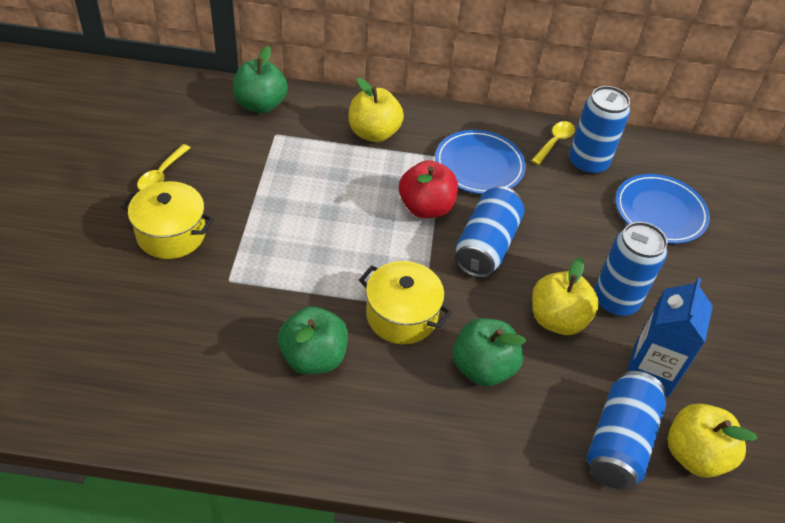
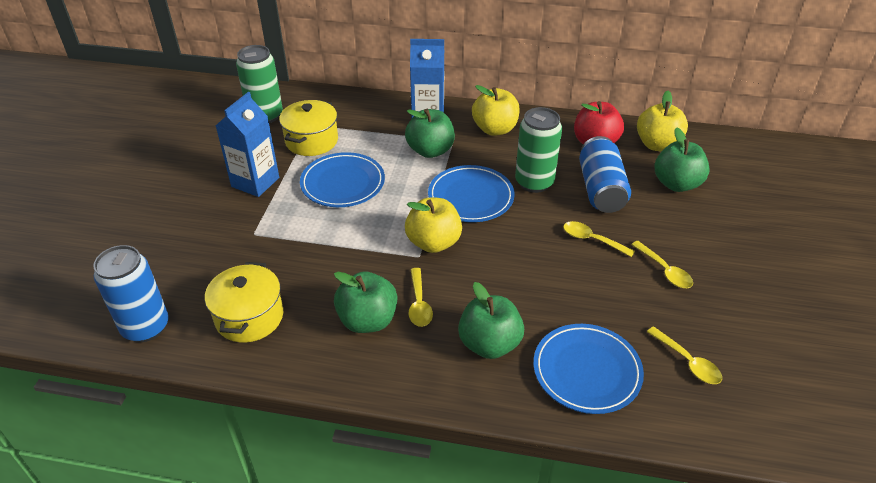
blue can: [455,186,525,278] [569,86,630,175] [587,371,666,490] [594,222,668,316] = 4 -> [93,245,169,342] [579,136,631,213] = 2
blue carton: [627,278,713,397] = 1 -> [216,92,279,197] [410,39,444,118] = 2
blue plate: [435,130,526,194] [615,174,710,244] = 2 -> [300,152,385,207] [428,165,515,222] [533,324,644,414] = 3
green apple: [233,46,288,113] [278,306,348,375] [453,318,526,386] = 3 -> [334,271,397,333] [405,109,455,158] [458,282,524,359] [655,127,710,192] = 4
green can: none = 0 -> [236,45,283,123] [515,107,562,193] = 2
yellow spoon: [137,144,191,190] [531,121,575,165] = 2 -> [408,268,433,327] [563,221,635,257] [631,241,693,288] [647,326,722,384] = 4

